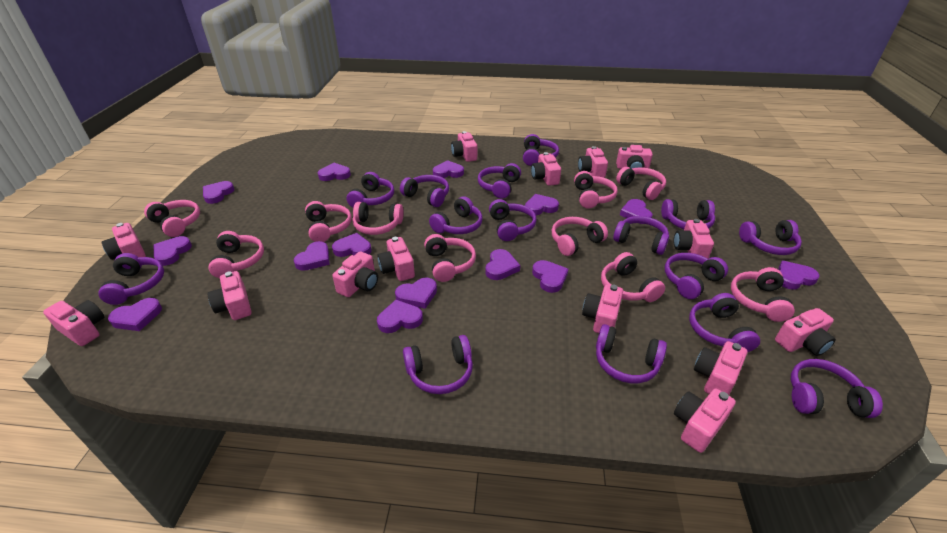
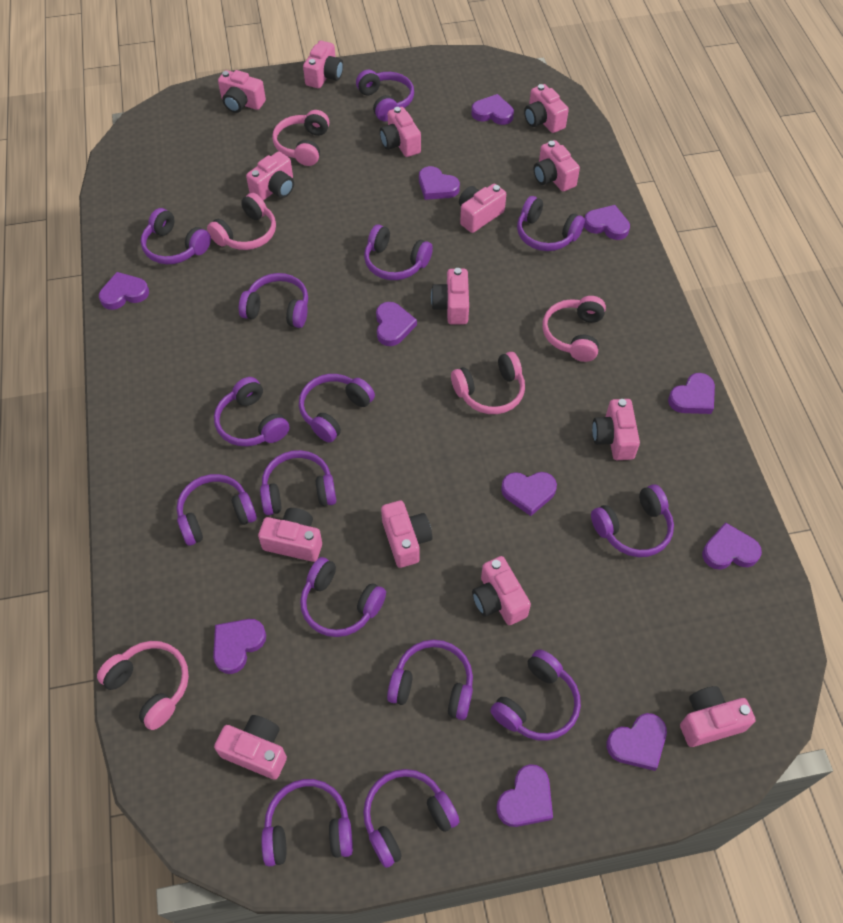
pink headphones: [144,200,200,237] [208,231,264,278] [305,201,352,242] [353,202,404,235] [424,234,476,282] [552,217,608,256] [574,171,618,209] [601,252,665,302] [616,167,666,200] [731,267,795,322] = 10 -> [97,641,189,730] [207,193,276,250] [272,110,329,166] [451,352,525,414] [542,296,606,362] = 5
purple heart: [108,298,162,331] [154,236,192,266] [203,181,234,204] [294,241,330,271] [318,163,351,181] [332,233,372,257] [377,300,423,333] [395,277,437,309] [433,160,464,178] [485,249,520,280] [525,194,559,215] [532,260,568,293] [620,199,653,224] [778,261,820,290] = 14 -> [99,272,149,310] [213,619,266,674] [376,302,417,346] [419,166,460,200] [471,94,514,125] [496,764,553,827] [501,472,557,516] [584,205,630,240] [606,713,667,771] [668,373,715,414] [702,522,762,570] = 11

